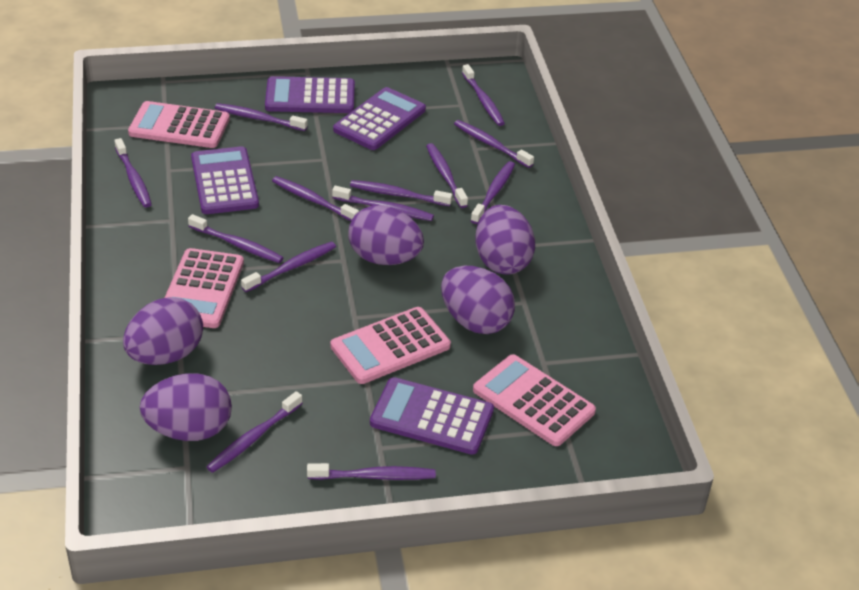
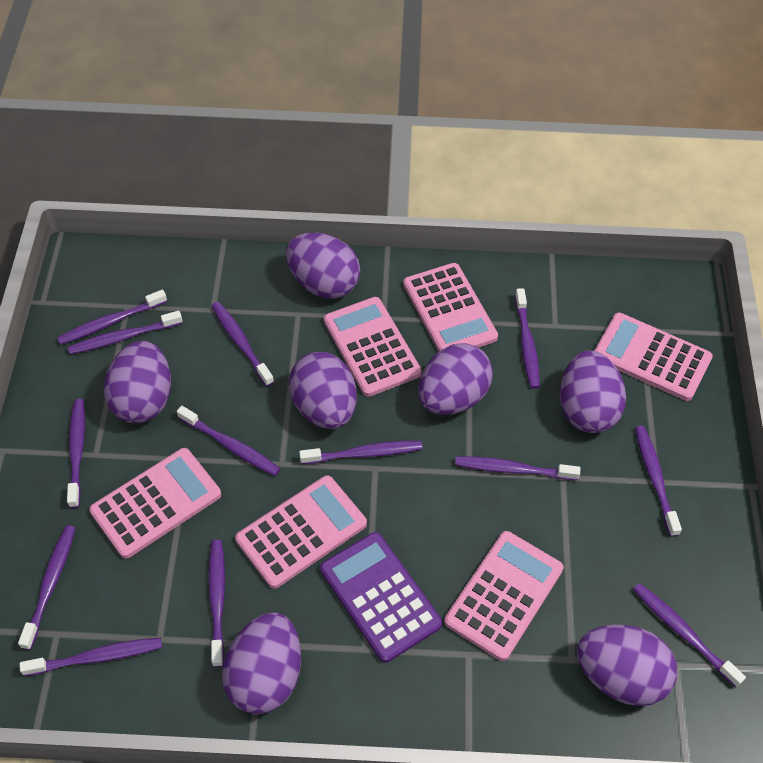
pink calculator: [128,101,230,148] [165,248,244,328] [330,307,451,384] [473,354,596,446] = 4 -> [89,448,221,559] [235,475,367,589] [324,297,422,397] [403,263,498,352] [444,531,564,661] [594,313,713,401] = 6
purple calculator: [191,146,259,214] [265,76,355,113] [333,87,426,150] [370,377,494,455] = 4 -> [320,532,442,663] = 1
purple egg: [123,297,203,365] [140,373,232,441] [348,205,424,265] [441,266,515,334] [476,205,535,274] = 5 -> [104,341,171,423] [222,612,301,714] [286,233,360,299] [289,352,357,429] [418,343,493,415] [560,350,626,433] [577,625,677,706] = 7

